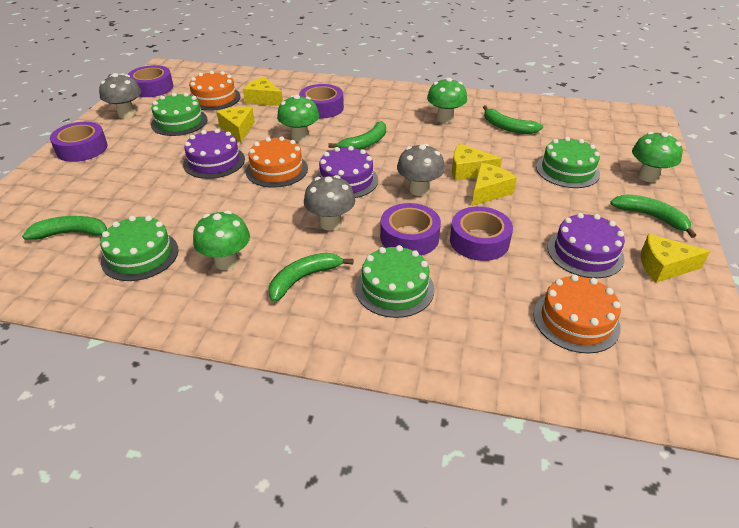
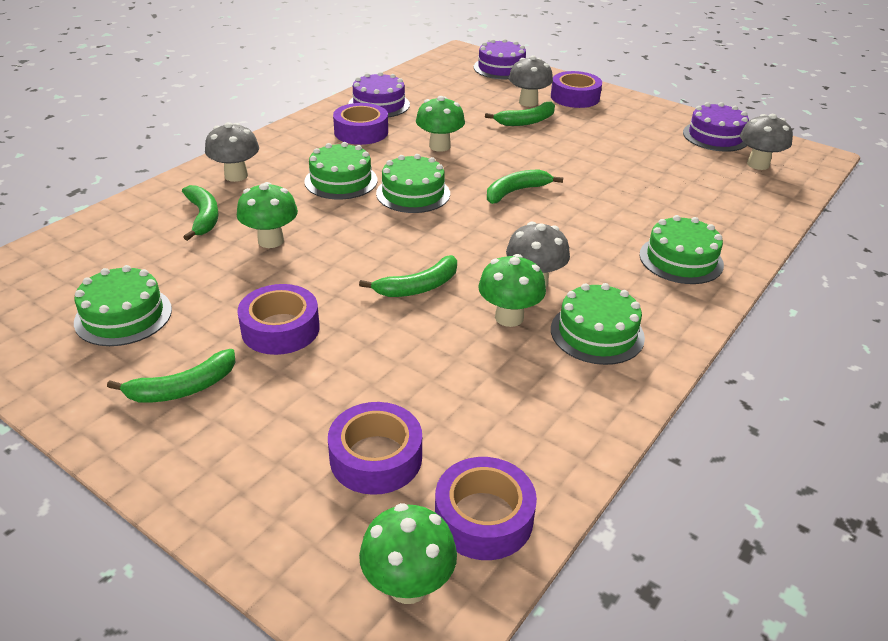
green cake: [100,215,179,281] [151,93,208,136] [355,245,435,318] [536,137,600,188] = 4 -> [74,265,172,346] [304,142,377,199] [376,154,450,213] [551,283,645,365] [640,215,724,284] = 5
grey mushroom: [99,73,141,118] [304,175,355,231] [397,144,445,196] = 3 -> [205,122,259,182] [506,222,570,287] [509,55,553,107] [740,114,793,170] = 4
orange cake: [189,71,241,111] [246,136,308,188] [534,274,621,354] = 3 -> none = 0
yellow cheese: [217,107,255,142] [243,77,283,106] [452,144,502,180] [472,163,517,206] [641,234,710,283] = 5 -> none = 0

